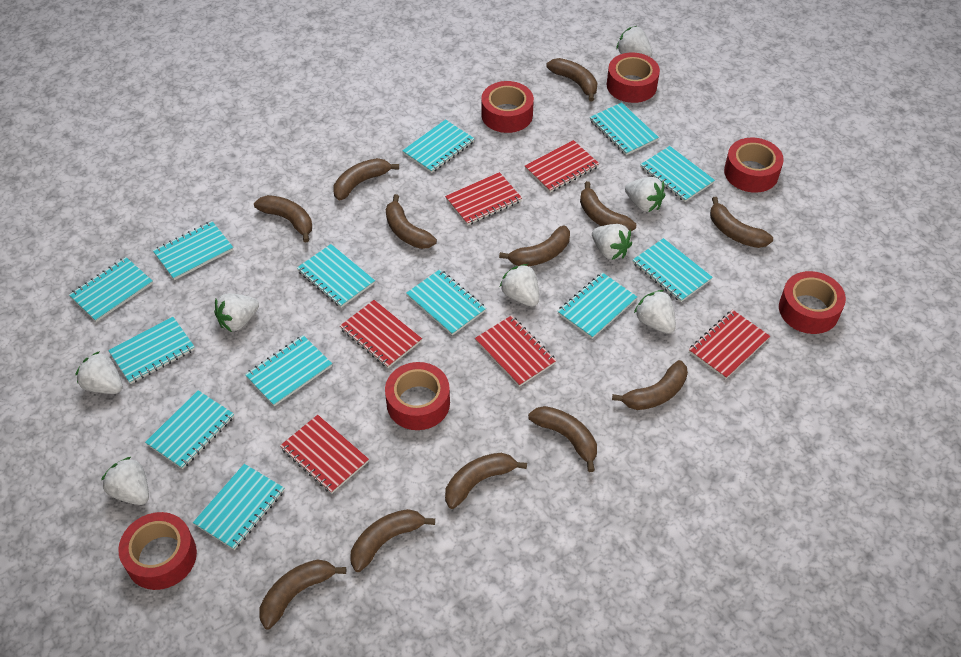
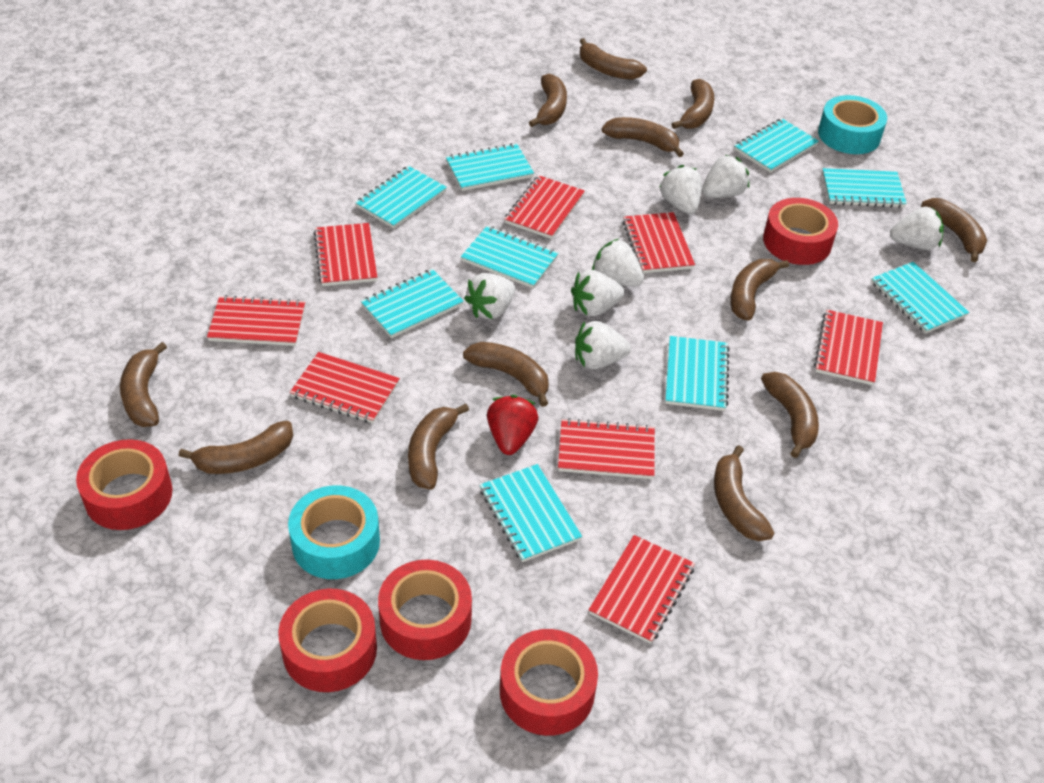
red notebook: [280,415,369,494] [340,300,422,368] [445,172,522,226] [475,315,557,387] [525,140,599,193] [689,310,770,379] = 6 -> [207,295,305,346] [290,352,400,423] [313,223,377,286] [505,175,585,239] [558,418,655,479] [589,535,695,644] [622,212,695,273] [814,310,883,385] = 8
red strawberry: none = 0 -> [487,395,538,455] = 1
red tape: [118,512,197,590] [385,362,450,430] [481,81,534,133] [607,53,660,103] [724,138,784,193] [779,271,846,334] = 6 -> [76,439,173,530] [278,588,377,692] [378,560,472,660] [500,629,598,736] [763,198,838,265] = 5
turquoise notebook: [69,257,153,322] [108,317,195,384] [145,390,234,469] [153,221,233,280] [193,464,284,550] [245,335,332,407] [297,244,375,308] [402,119,475,173] [406,269,486,336] [557,272,637,339] [590,102,659,155] [633,238,713,302] [640,146,715,202] = 13 -> [355,166,447,229] [361,269,464,338] [446,143,534,191] [461,226,558,288] [480,464,582,562] [665,336,730,411] [734,119,819,173] [822,168,907,208] [871,262,969,334] = 9
turquoise tape: none = 0 -> [288,485,380,579] [818,95,887,154] = 2
white strawberry: [75,351,123,394] [101,457,149,505] [214,293,259,332] [500,264,539,307] [592,224,632,260] [616,26,652,57] [625,177,665,212] [634,290,676,334] = 8 -> [464,273,515,319] [571,270,625,317] [575,321,631,369] [592,239,644,286] [659,165,702,214] [702,155,749,198] [890,207,944,250] = 7

